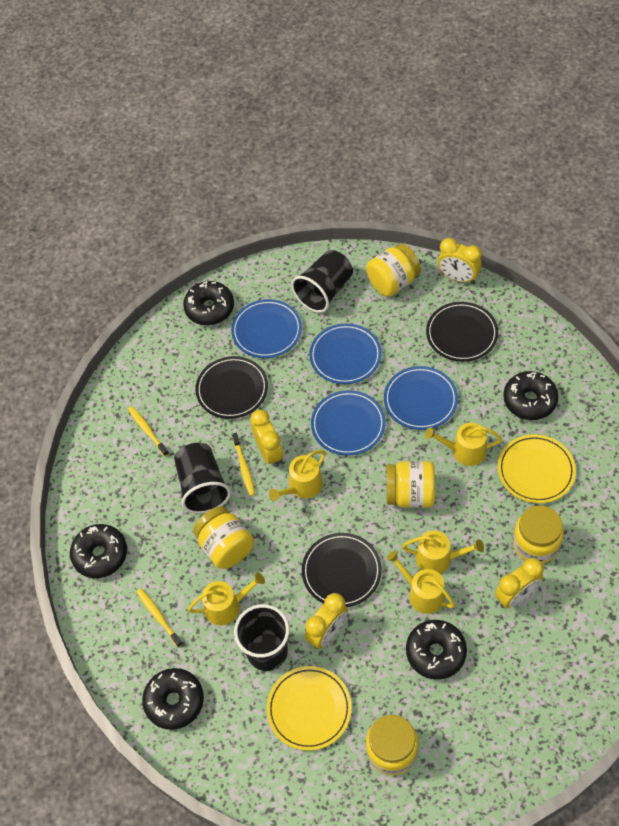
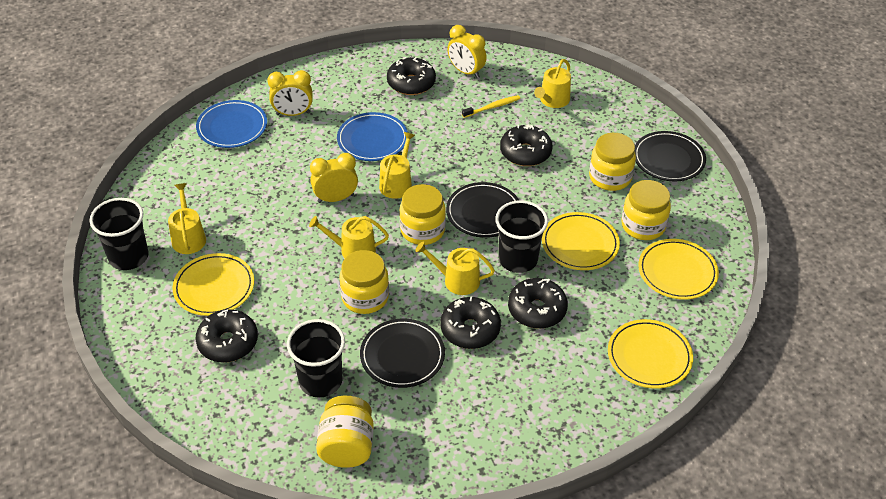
blue plate: [231,299,302,358] [309,323,382,384] [311,390,386,456] [384,366,458,430] = 4 -> [196,100,267,148] [337,112,408,161] = 2
yellow clock: [250,410,283,467] [305,593,348,649] [438,238,482,283] [495,558,544,608] = 4 -> [267,70,313,116] [310,153,358,203] [447,25,487,78] = 3
yellow plate: [267,666,352,751] [498,434,576,503] = 2 -> [173,253,254,316] [542,212,620,270] [608,319,693,389] [638,239,719,300] = 4
yellow toothbrush: [128,406,169,456] [137,588,183,648] [232,433,255,496] = 3 -> [462,95,520,118] = 1

